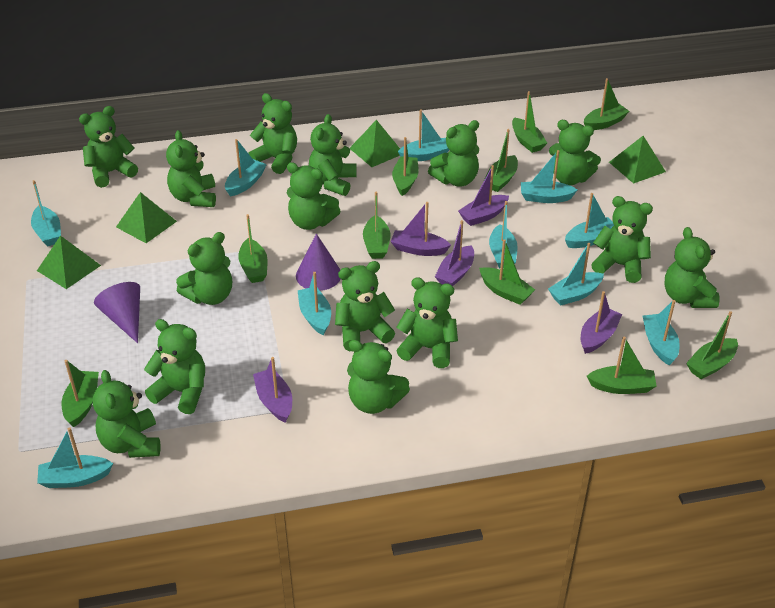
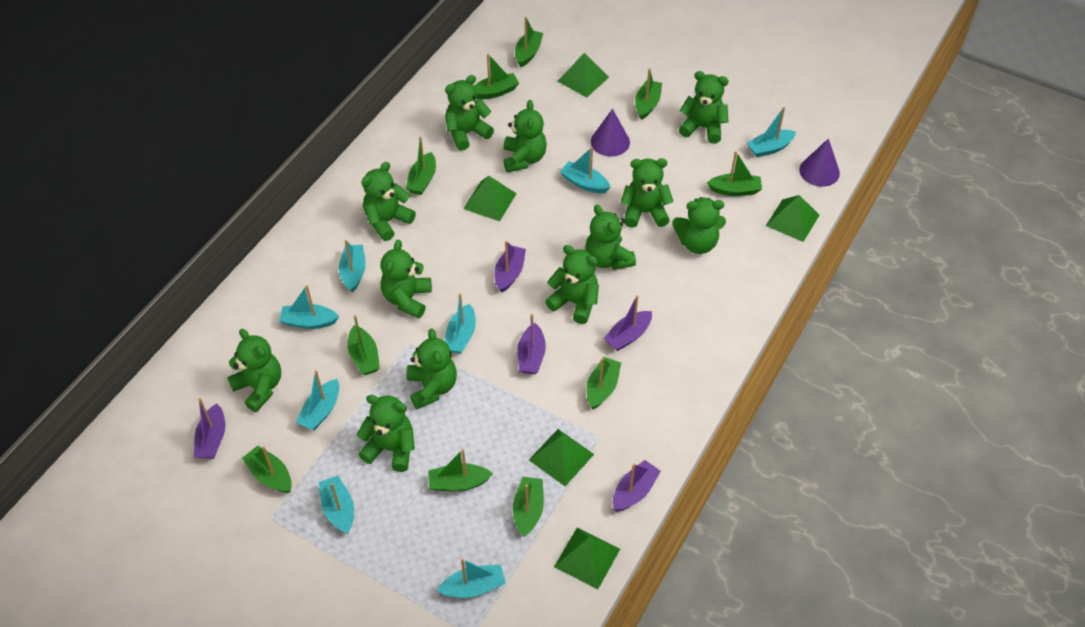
green pyramid: [37,236,101,289] [116,192,177,243] [350,120,400,167] [609,136,666,184] = 4 -> [463,176,517,221] [529,429,594,486] [554,528,620,589] [558,53,609,98] [766,195,820,242] = 5
green teddy bear: [79,106,138,188] [93,370,160,458] [144,319,205,414] [166,130,216,207] [176,232,232,305] [248,93,297,174] [287,162,341,230] [309,114,357,196] [335,261,395,351] [347,339,410,414] [396,277,458,368] [428,120,479,187] [549,120,601,185] [591,196,653,283] [665,227,720,308] = 15 -> [227,329,281,412] [356,395,415,472] [361,162,416,241] [381,240,432,319] [406,329,457,409] [445,75,494,151] [504,100,547,172] [545,245,599,324] [585,205,636,270] [621,158,674,228] [672,197,726,254] [679,71,729,144] = 12
turquoise boat: [31,180,61,246] [37,427,113,488] [225,139,267,196] [297,272,331,335] [398,110,449,161] [489,201,518,269] [521,150,577,203] [548,243,604,305] [565,193,614,248] [643,300,680,365] = 10 -> [279,285,339,329] [296,370,339,430] [319,475,354,534] [339,240,366,292] [437,559,506,598] [445,294,476,354] [560,147,611,193] [747,107,796,157] = 8

